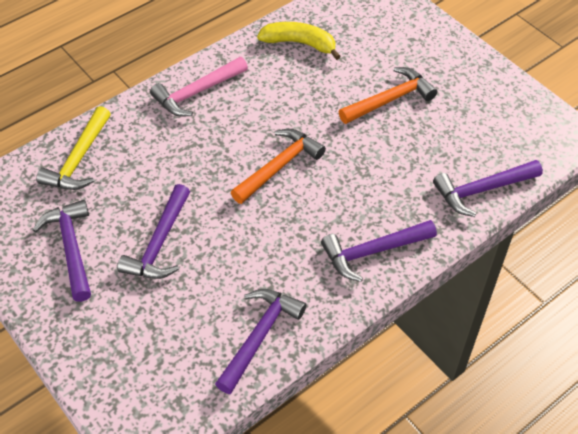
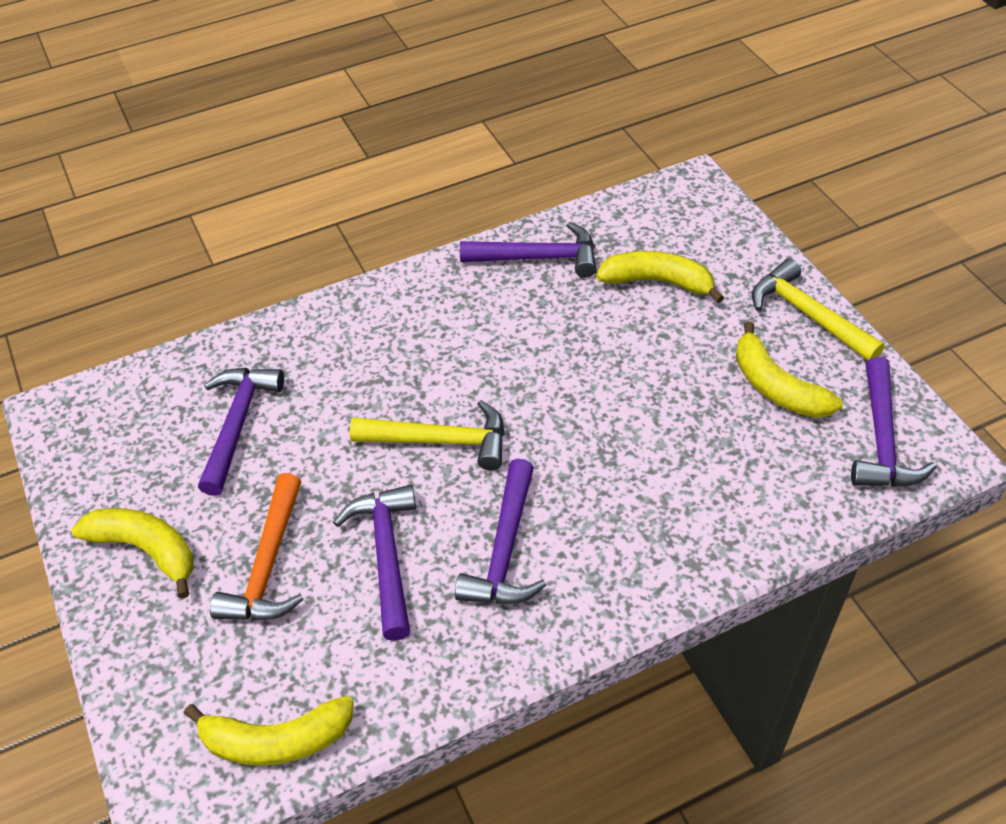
orange hammer: [230,129,326,204] [339,67,437,124] = 2 -> [210,473,304,621] = 1
pink hammer: [150,57,248,117] = 1 -> none = 0
yellow banana: [257,22,341,60] = 1 -> [71,508,193,599] [184,696,354,766] [596,251,724,303] [736,321,843,418] = 4
yellow hammer: [36,106,111,190] = 1 -> [350,400,504,470] [752,258,885,361] = 2

